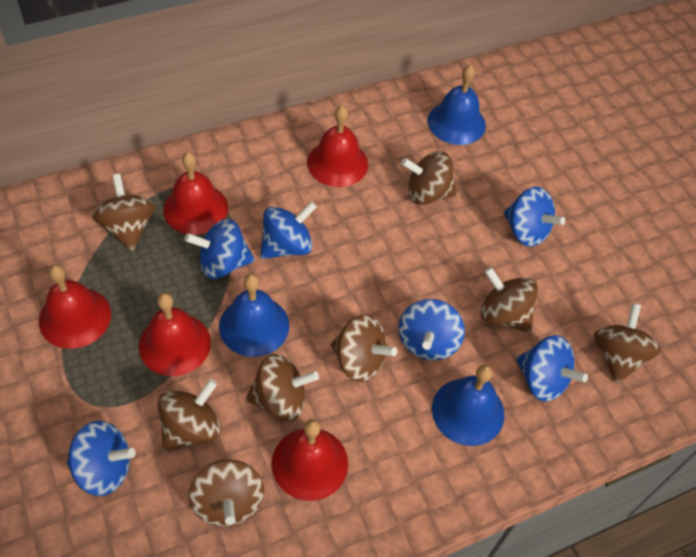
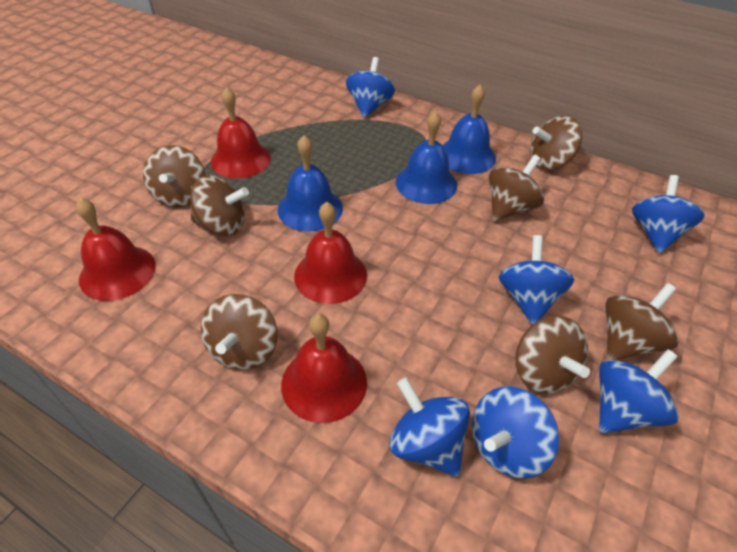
brown spinning top: [92,174,155,251] [157,379,221,452] [188,460,264,526] [246,354,319,421] [331,314,397,382] [401,151,458,205] [480,267,538,333] [594,303,661,384] = 8 -> [143,145,206,208] [190,175,249,236] [201,294,278,370] [489,155,544,221] [516,316,590,394] [530,116,582,170] [605,283,679,360] = 7
red bell: [39,265,111,349] [139,293,211,376] [163,152,228,235] [272,419,348,501] [307,106,368,187] = 5 -> [76,198,156,301] [211,87,271,179] [281,314,367,423] [294,202,367,304] = 4

